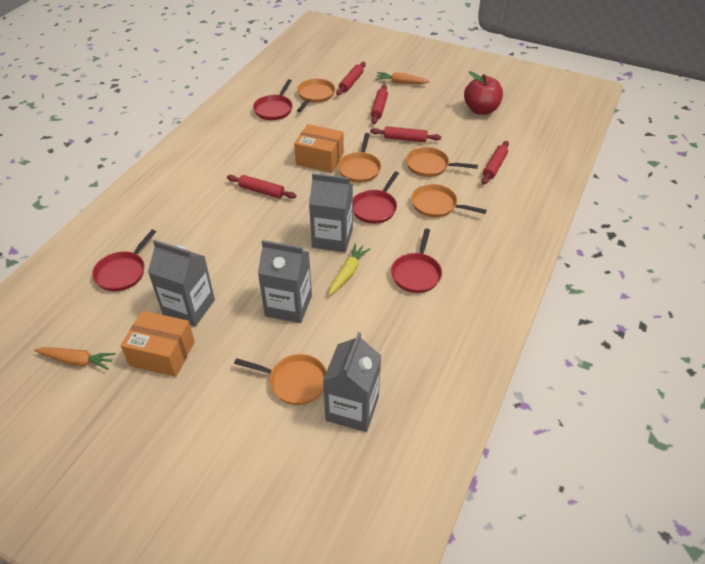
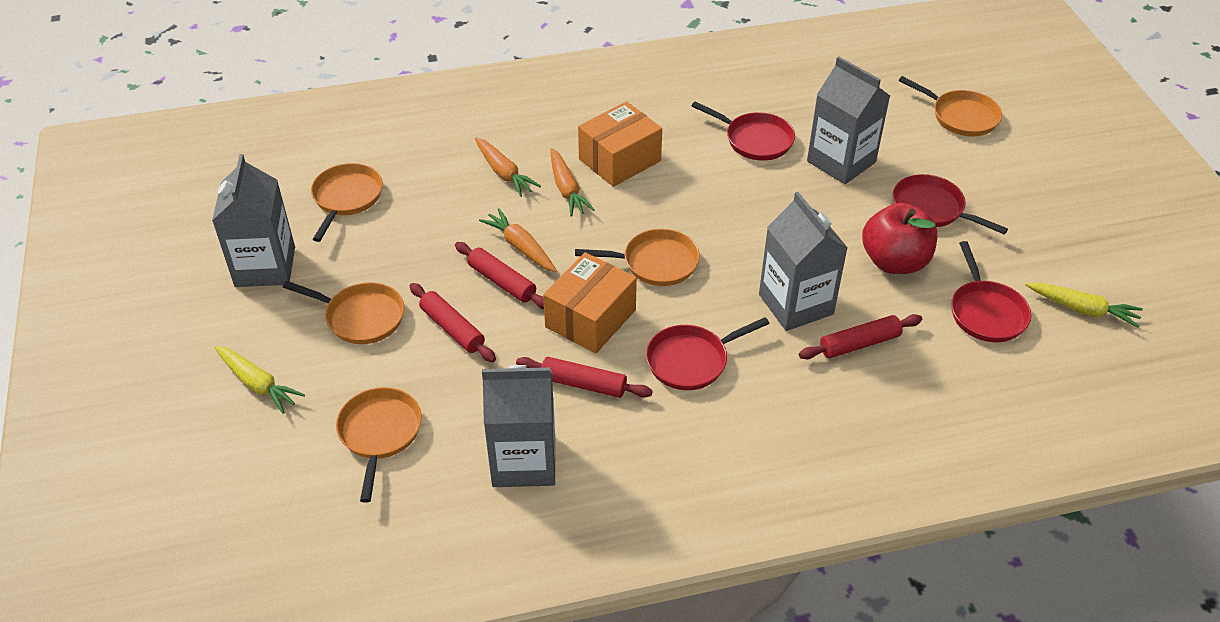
orange carrot: [34,347,116,370] [375,72,430,84] = 2 -> [475,137,541,197] [479,208,557,272] [550,148,595,217] = 3
red rolling pin: [227,175,297,199] [336,62,366,96] [370,126,441,142] [371,85,388,124] [482,141,509,185] = 5 -> [410,283,496,362] [455,242,544,309] [516,357,653,398] [799,314,922,359] = 4
yellow carrot: [329,243,370,295] = 1 -> [214,346,305,413] [1025,282,1143,328] = 2

